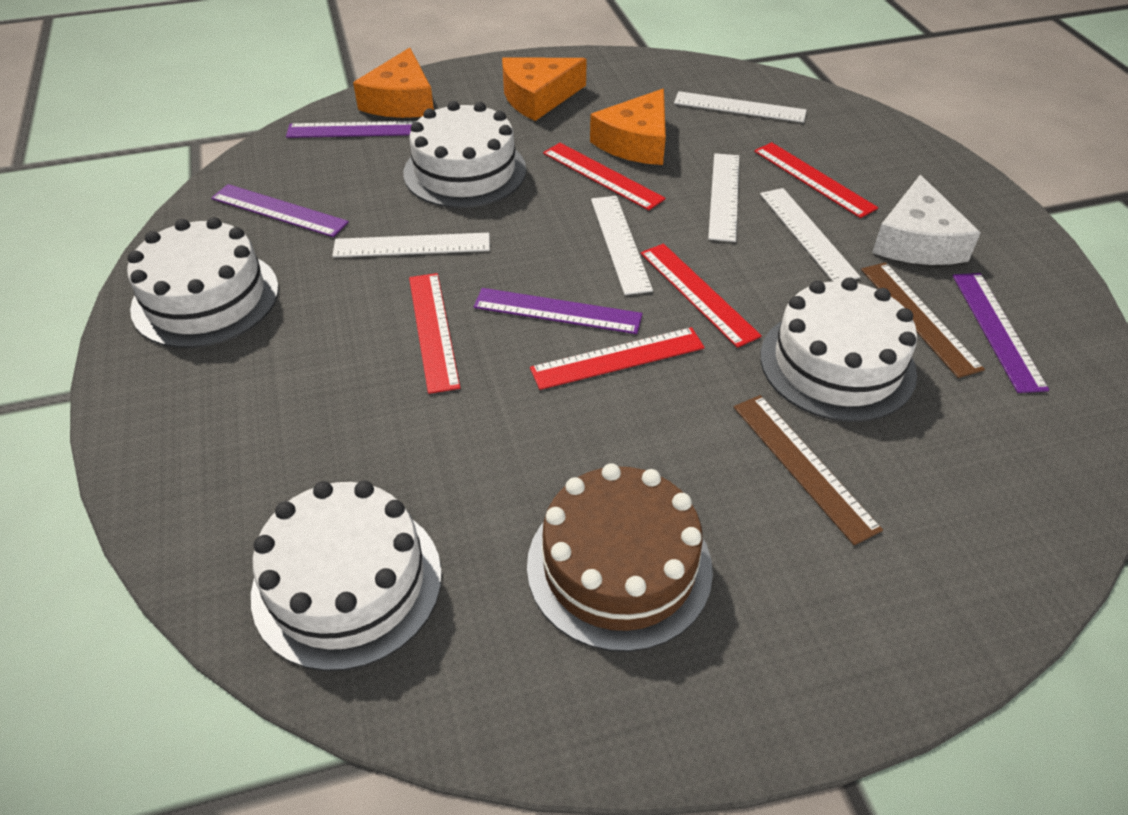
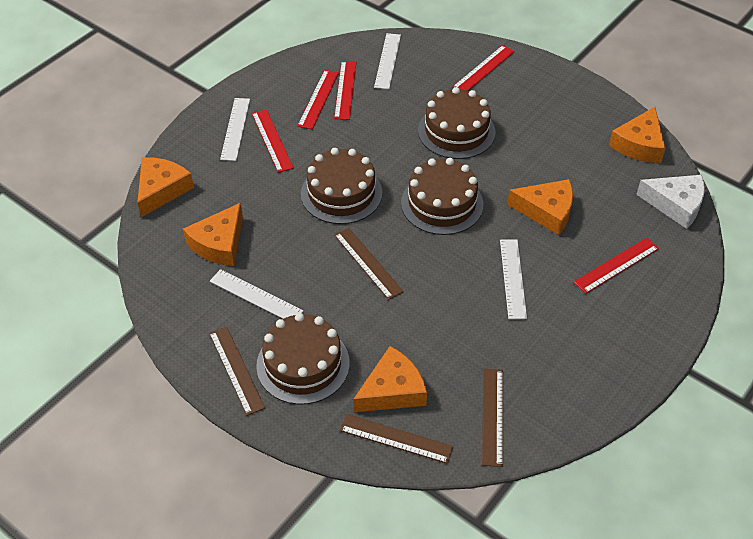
brown cake: [527,463,713,652] = 1 -> [256,313,350,405] [301,148,382,224] [401,158,483,235] [418,87,495,159] = 4
brown ruler: [733,395,883,545] [861,262,985,378] = 2 -> [209,327,265,416] [334,228,404,300] [340,414,453,464] [482,369,503,467] = 4
orange cheese: [353,48,434,118] [502,57,587,121] [590,89,666,165] = 3 -> [137,157,194,217] [183,203,243,266] [353,346,427,412] [507,179,573,235] [609,107,666,163] = 5
purple ruler: [211,184,349,237] [286,121,416,138] [474,288,642,334] [952,273,1049,393] = 4 -> none = 0
white cake: [127,217,279,348] [251,481,442,671] [404,101,526,208] [760,277,917,422] = 4 -> none = 0
white ruler: [332,233,490,257] [591,196,653,295] [674,91,807,123] [708,153,739,242] [760,188,860,281] = 5 -> [210,269,303,319] [220,98,250,161] [374,33,401,89] [500,239,527,319] = 4

